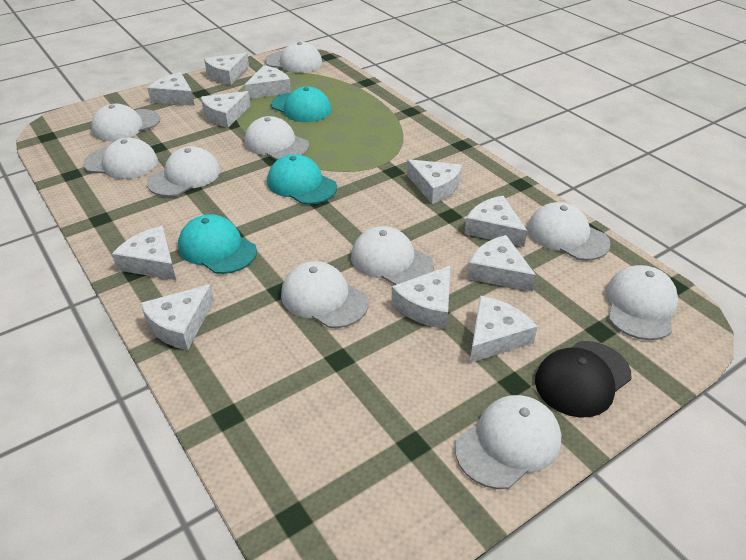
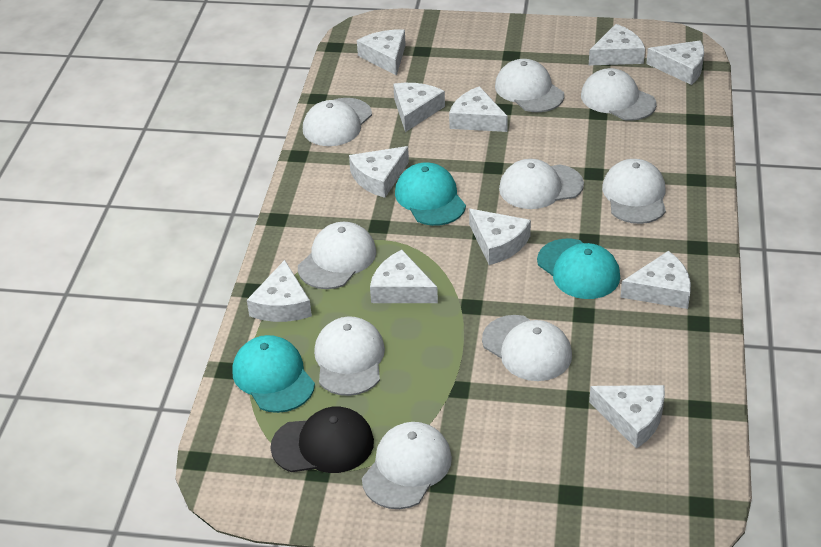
white cap: [83,138,158,179] [91,104,160,141] [147,146,220,197] [244,116,309,160] [265,42,322,73] [281,261,368,328] [351,226,434,285] [455,395,562,489] [527,202,610,261] [606,265,678,340] = 10 -> [298,222,376,289] [303,98,372,146] [314,317,385,396] [362,422,452,509] [482,315,572,381] [495,59,564,112] [499,159,584,209] [581,68,657,121] [602,159,666,224] = 9

